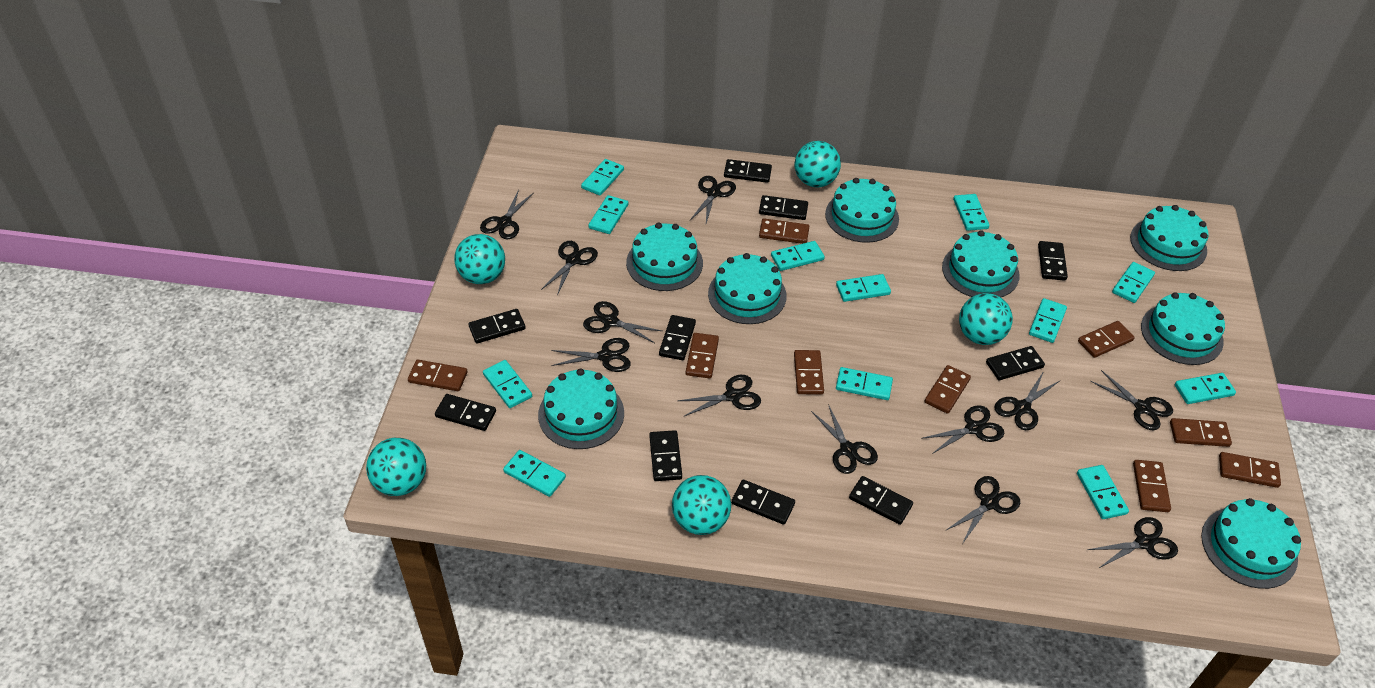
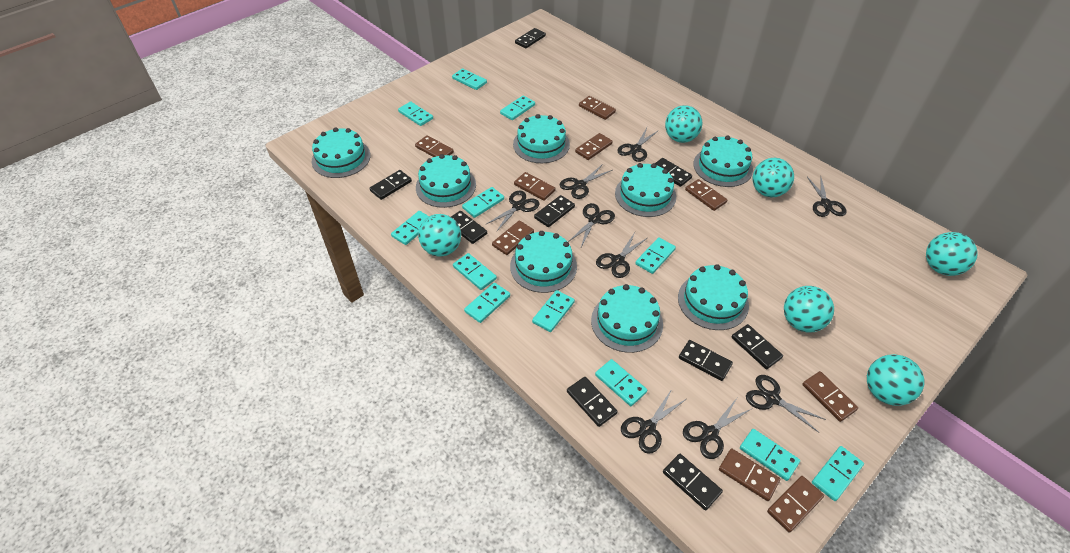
black domino: [435,394,496,431] [468,309,526,344] [649,430,682,481] [659,315,696,360] [724,159,772,183] [731,480,795,525] [759,195,808,220] [849,476,913,525] [986,346,1045,380] [1038,241,1068,281] = 10 -> [369,170,412,200] [451,211,487,244] [515,28,546,48] [534,195,575,227] [567,377,618,427] [655,158,692,187] [663,454,723,511] [679,340,733,381] [732,324,783,369] = 9
black scissors: [480,189,533,239] [541,241,598,296] [551,338,631,372] [583,301,662,343] [677,375,761,417] [690,176,736,223] [811,404,878,474] [921,405,1005,454] [945,476,1020,544] [994,371,1061,430] [1087,517,1178,568] [1090,370,1173,430] = 12 -> [485,190,540,232] [560,164,612,199] [568,203,615,247] [596,232,647,278] [617,128,659,162] [621,389,686,454] [683,398,751,459] [746,375,826,433] [807,176,847,217] = 9
turquoise ball: [366,438,426,496] [454,234,505,284] [672,475,731,535] [794,141,841,188] [959,293,1013,345] = 5 -> [418,214,461,257] [665,105,703,143] [752,158,794,197] [784,286,834,333] [867,354,924,406] [926,232,978,276] = 6

